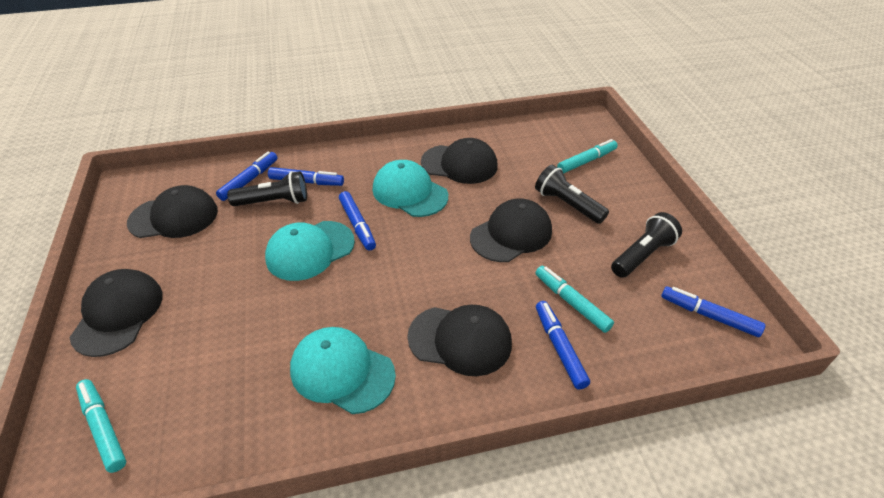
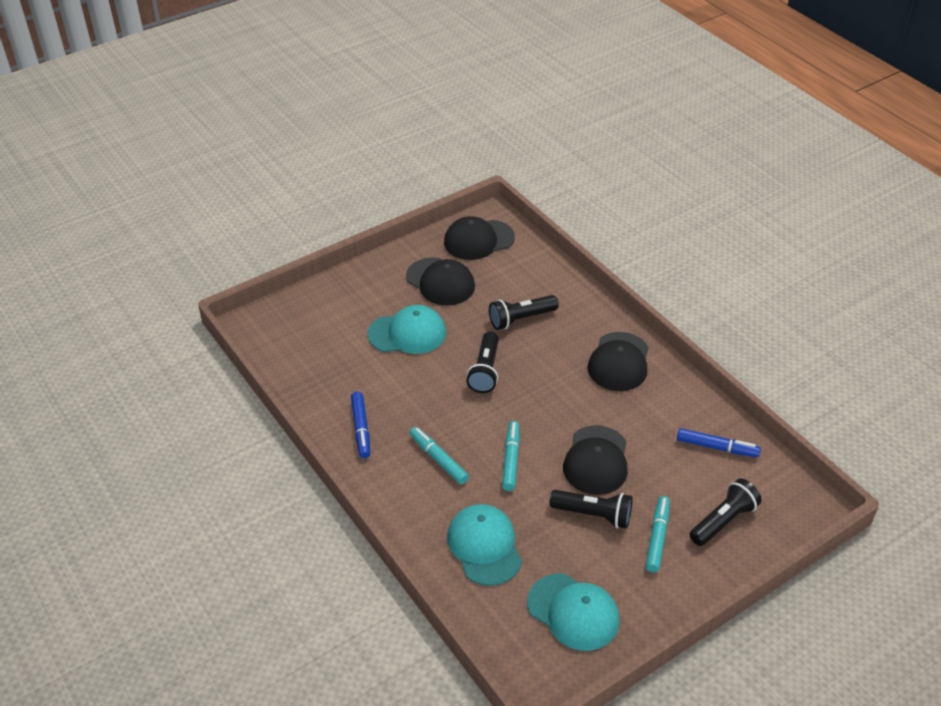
black cap: [69,269,163,357] [127,185,218,238] [407,305,512,376] [421,138,498,184] [470,198,552,262] = 5 -> [406,257,475,306] [444,216,515,260] [563,425,628,495] [588,332,649,391] = 4
black flashlight: [227,171,307,206] [535,165,609,224] [611,212,682,278] = 3 -> [466,332,499,393] [489,295,559,330] [549,490,632,529] [689,478,762,546] = 4
blue marker: [216,151,278,201] [268,167,344,186] [339,191,376,251] [536,301,590,390] [661,286,765,337] = 5 -> [351,392,370,458] [677,428,761,457] = 2

